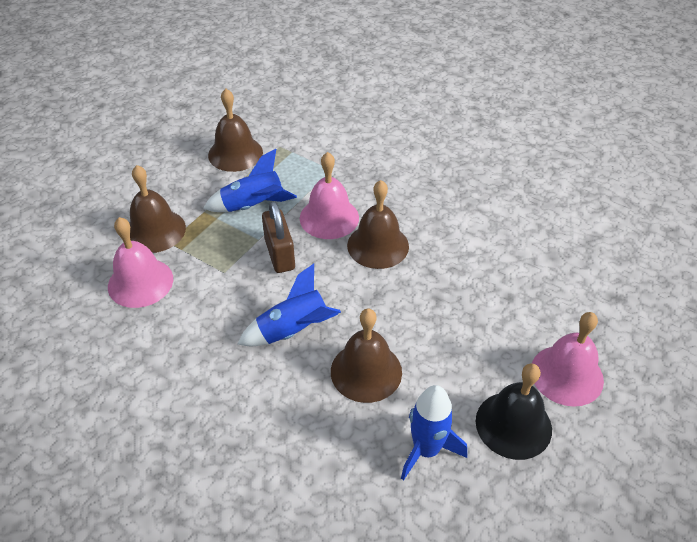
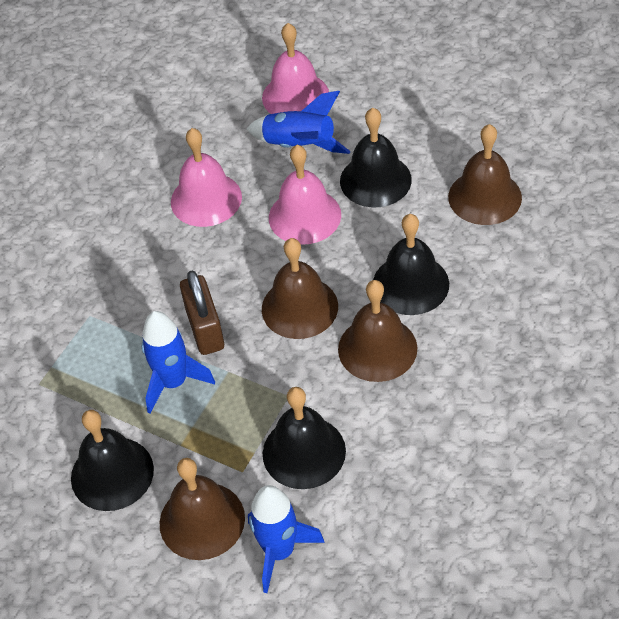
black bell: [476,363,552,460] = 1 -> [71,410,154,511] [263,387,346,489] [340,108,412,207] [373,214,449,315] = 4

